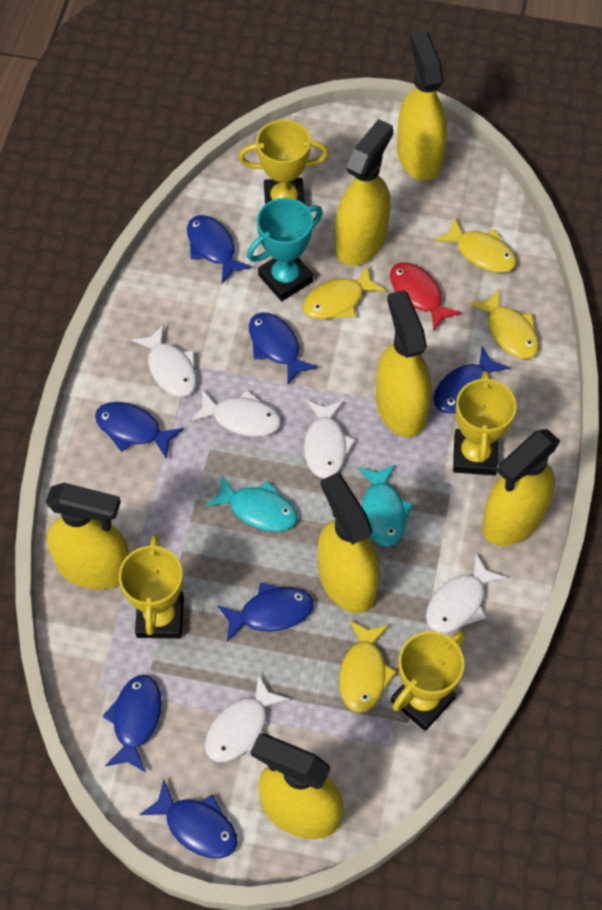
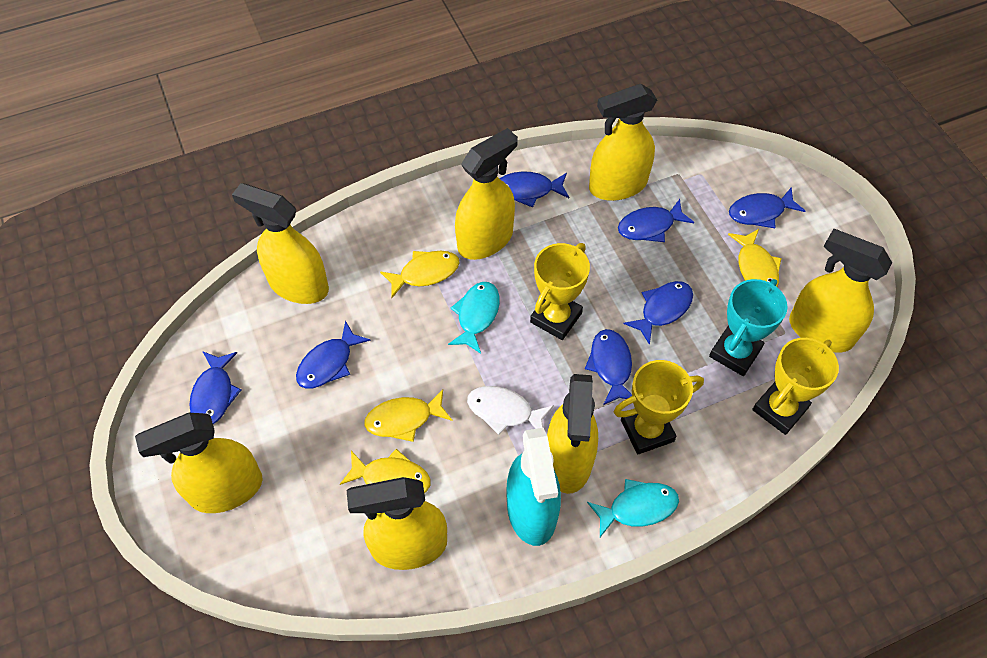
red fish: [390,262,462,331] = 1 -> none = 0
turquoise spray bottle: none = 0 -> [506,428,561,546] = 1
white fish: [132,324,197,397] [191,390,281,437] [205,674,290,762] [304,401,356,479] [426,554,506,633] = 5 -> [467,386,554,435] = 1
yellow trophy: [119,535,184,639] [239,120,329,204] [391,631,465,731] [453,371,517,475] = 4 -> [530,243,590,340] [614,360,704,454] [752,338,839,435] = 3

